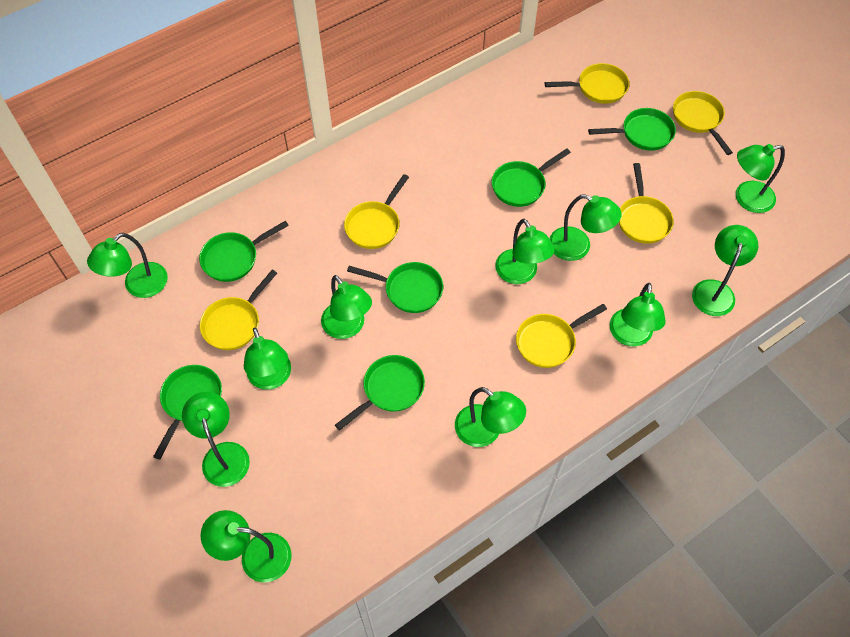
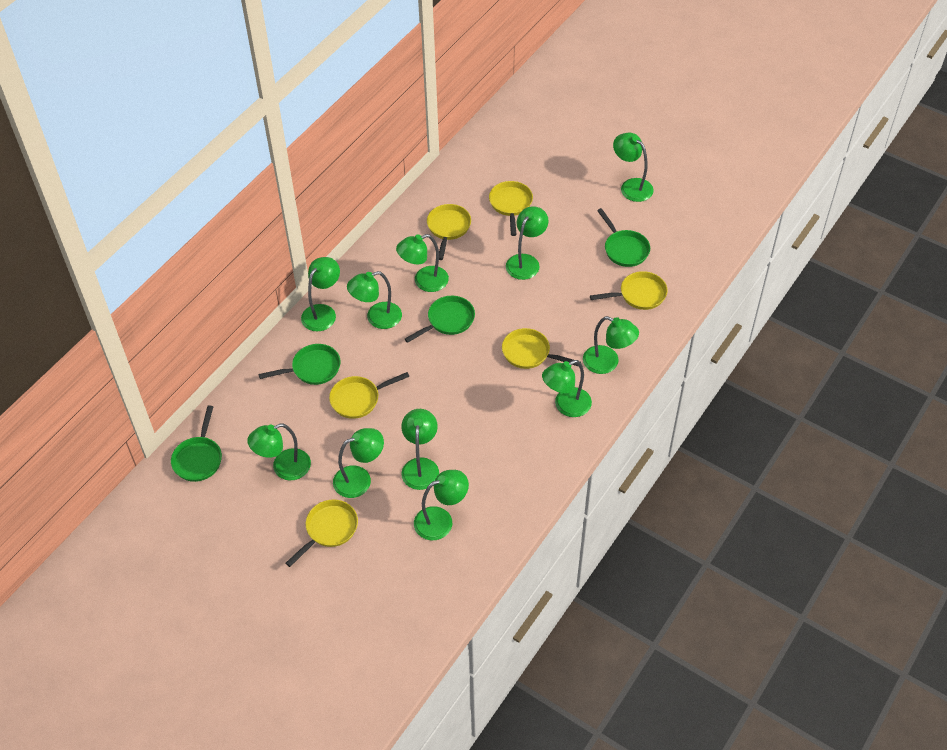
green pan: [153,365,222,460] [199,221,289,282] [335,355,425,431] [347,262,443,313] [492,148,571,207] [588,108,676,151] = 6 -> [171,406,222,482] [258,344,340,385] [405,296,475,343] [597,208,650,267] = 4

